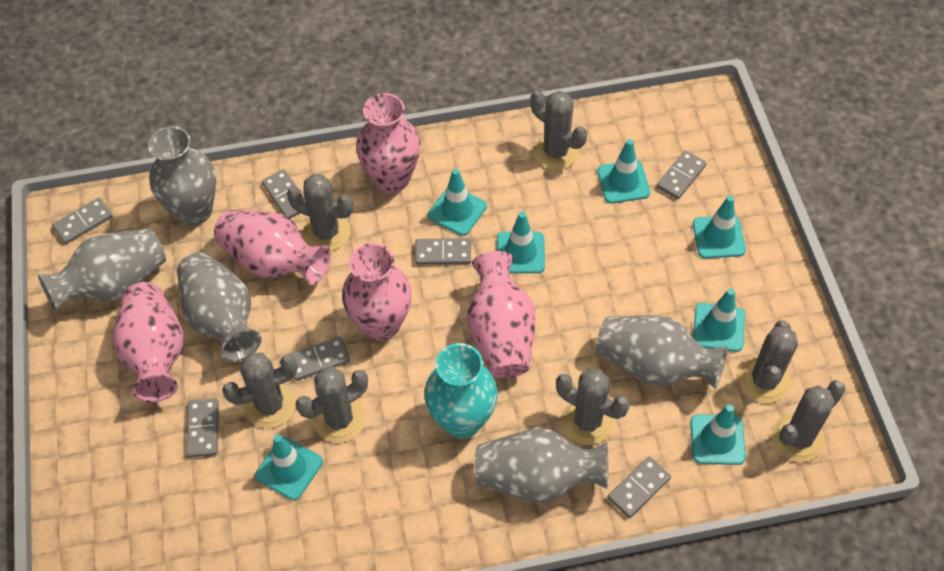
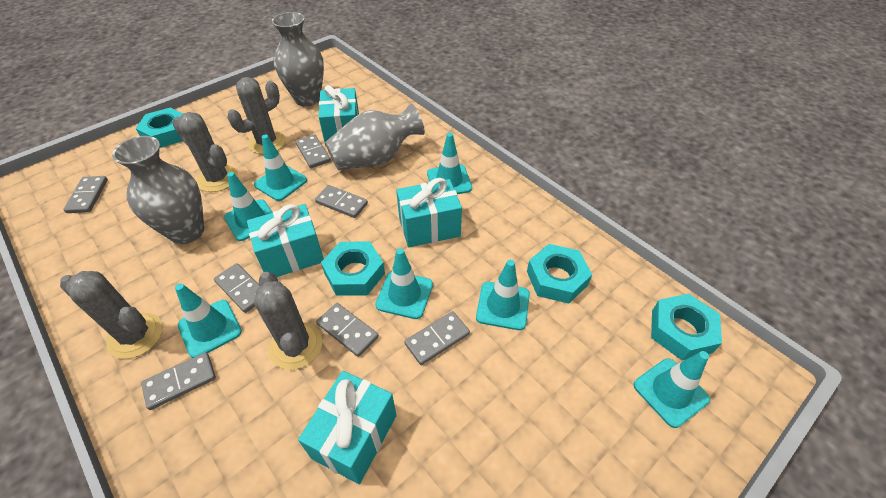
grey cactus: [222,352,298,428] [287,174,353,251] [296,366,368,443] [530,90,587,170] [556,368,630,445] [739,320,798,403] [772,380,846,462] = 7 -> [60,271,163,359] [173,112,238,192] [227,77,286,154] [254,272,322,370] = 4
grey vase: [38,229,166,313] [148,126,216,225] [177,252,262,362] [475,428,608,503] [596,315,727,389] = 5 -> [112,136,204,244] [272,12,324,106] [325,104,425,170] = 3
pink vase: [112,282,184,402] [214,210,331,285] [342,243,412,341] [356,93,421,193] [467,251,536,378] = 5 -> none = 0
turquoise gift: none = 0 -> [247,204,324,277] [298,371,397,484] [319,85,359,146] [396,178,462,247] = 4
turquoise nut: none = 0 -> [135,108,183,148] [321,242,385,296] [527,244,592,304] [651,294,722,360] = 4
turquoise vase: [424,343,498,438] = 1 -> none = 0

